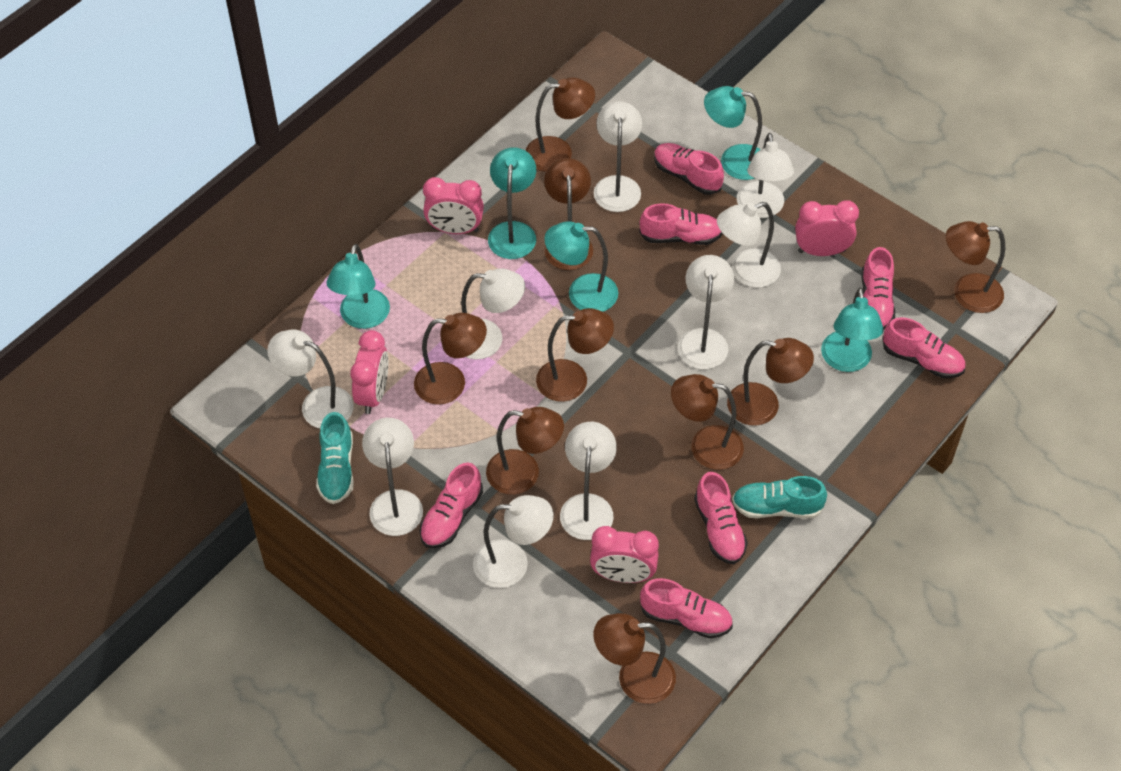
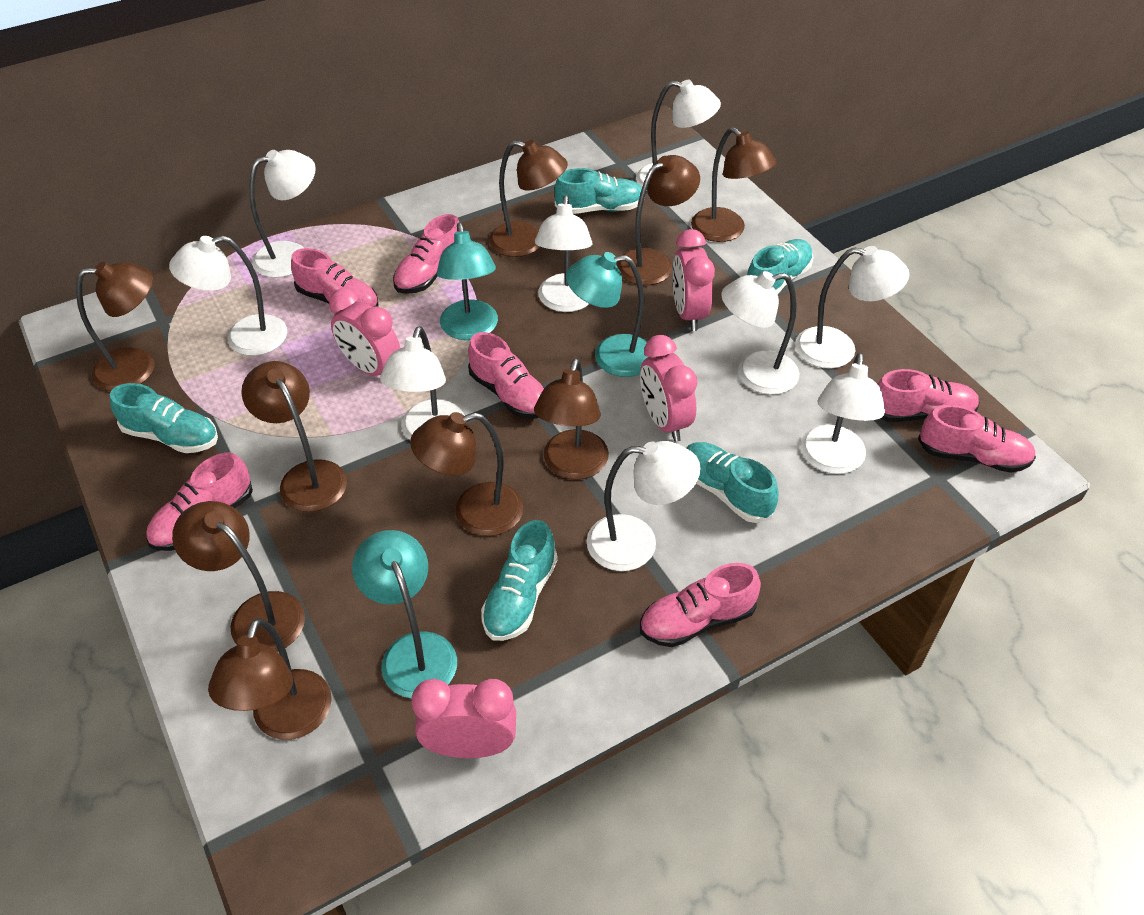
turquoise lamp: [327,244,390,329] [488,147,536,259] [544,221,618,312] [704,86,762,180] [821,287,883,372] = 5 -> [352,530,457,698] [437,223,498,340] [566,252,648,377] = 3
turquoise shoe: [316,412,354,504] [732,476,827,518] = 2 -> [110,383,218,453] [481,520,557,641] [554,168,642,214] [686,442,778,523] [747,239,814,294] = 5

